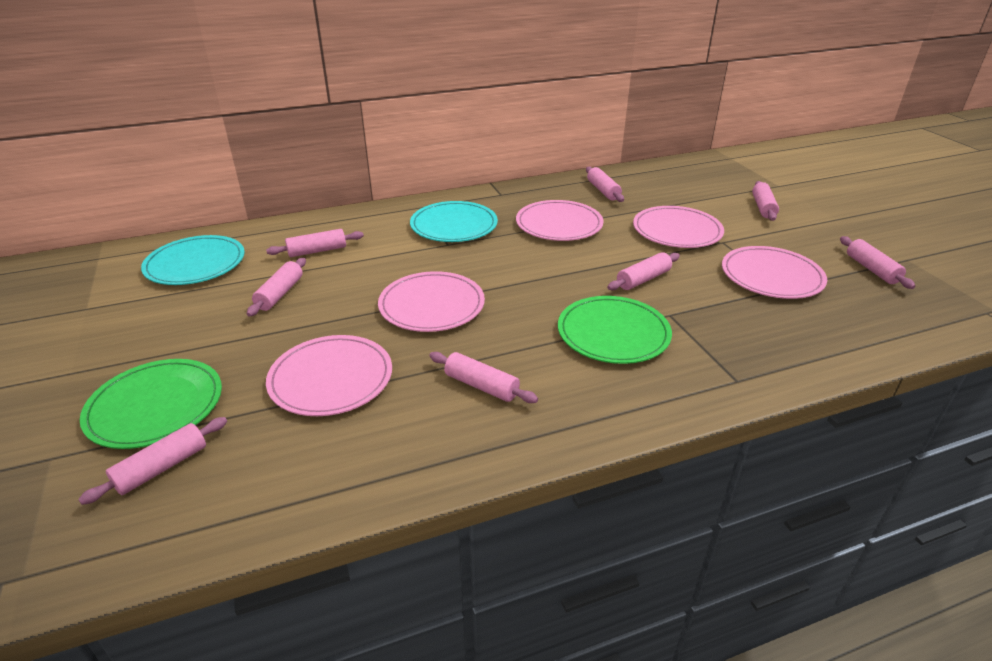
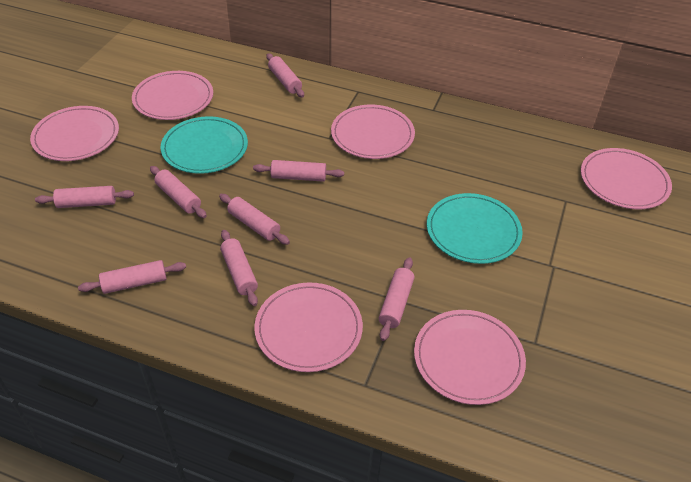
green plate: [80,359,222,449] [558,296,672,364] = 2 -> none = 0
pink plate: [266,335,392,416] [378,271,485,332] [516,200,603,241] [633,206,724,248] [722,246,827,299] = 5 -> [30,106,119,161] [132,71,213,120] [254,282,363,372] [331,105,415,159] [414,310,526,405] [581,148,672,209] = 6

